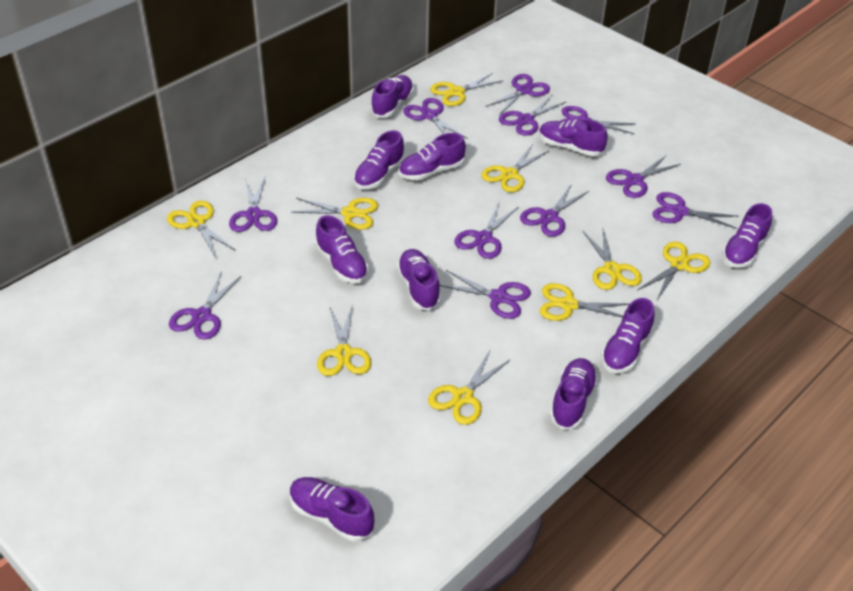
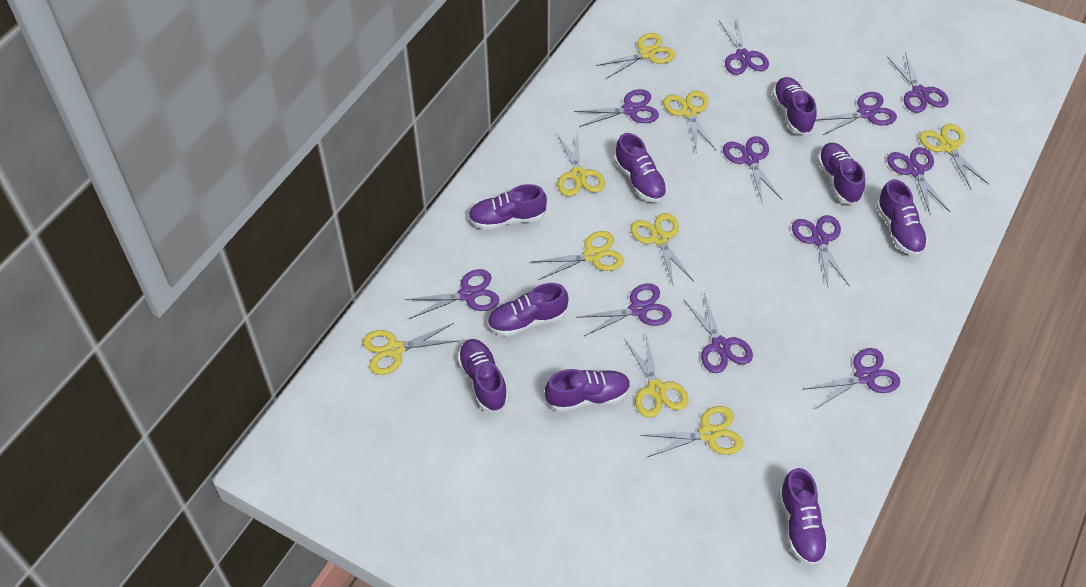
purple shoe: [290,477,374,542] [315,215,368,283] [354,130,405,189] [371,75,414,118] [397,249,441,311] [399,133,466,180] [539,119,608,156] [550,358,598,430] [601,298,654,373] [722,203,772,268] = 10 -> [457,339,508,412] [468,184,547,230] [487,283,568,336] [545,369,631,412] [614,133,667,202] [772,77,817,135] [779,468,829,566] [817,143,865,205] [876,179,928,256] = 9

